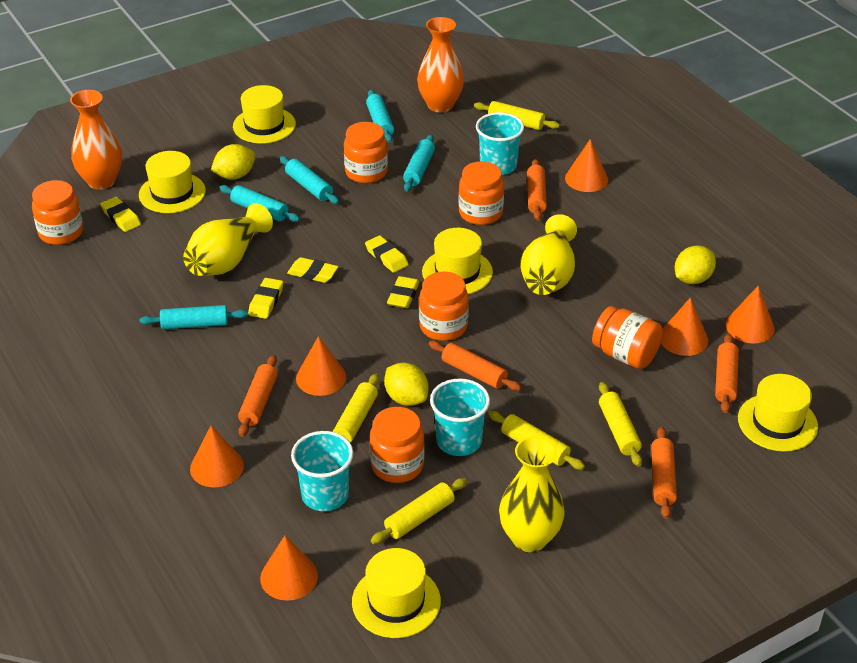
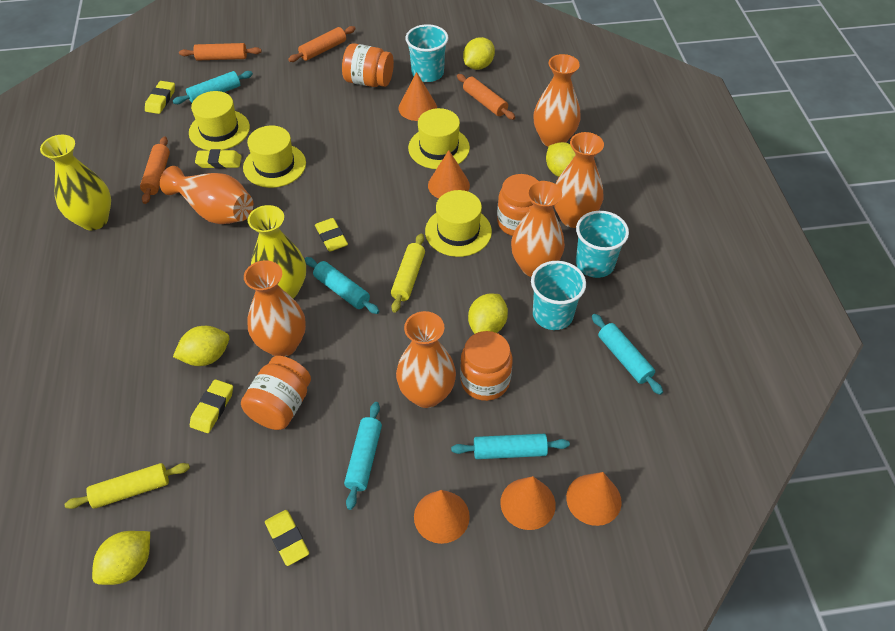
orange cone: [190,426,244,487] [260,536,318,601] [296,336,346,396] [565,139,608,192] [661,297,708,356] [725,286,775,343] = 6 -> [399,72,437,121] [414,490,470,544] [428,150,470,199] [500,476,556,530] [566,472,622,526] = 5
orange jar: [32,180,83,245] [344,122,388,183] [370,407,425,483] [419,272,469,341] [459,161,504,225] [592,306,663,369] = 6 -> [241,356,311,430] [342,43,394,87] [460,331,513,401] [497,174,538,236] = 4
orange rolling pin: [238,355,278,437] [429,341,522,391] [527,159,547,221] [651,427,677,519] [715,334,739,413] = 5 -> [140,136,170,204] [179,43,262,61] [288,26,355,62] [457,74,515,120] = 4
orange vase: [70,90,122,190] [417,17,464,113] = 2 -> [160,166,253,224] [244,260,306,357] [396,311,456,408] [511,181,565,277] [533,54,581,147] [554,132,604,228] = 6
yellow hat: [139,151,206,213] [233,85,296,144] [352,548,441,638] [422,228,493,294] [738,374,818,452] = 5 -> [189,91,250,150] [243,126,306,188] [408,108,470,169] [425,190,492,257] = 4
yellow lemon: [211,144,256,179] [384,363,429,406] [675,246,716,284] = 3 -> [92,531,150,585] [173,326,229,366] [463,37,495,70] [468,294,508,334] [546,142,576,177] = 5
yellow rolling pin: [333,374,379,443] [371,478,467,544] [474,101,560,130] [488,411,585,470] [599,382,642,467] = 5 -> [64,463,190,509] [391,233,425,313] = 2
yellow vase: [183,203,273,276] [499,436,565,552] [521,214,577,295] = 3 -> [40,135,111,231] [248,205,306,299] = 2

